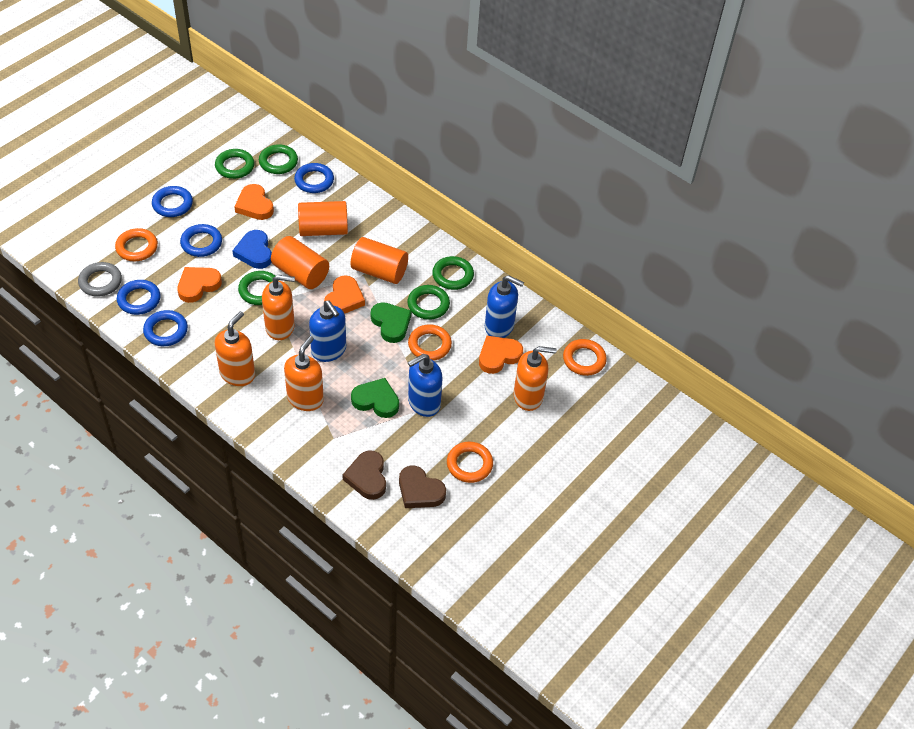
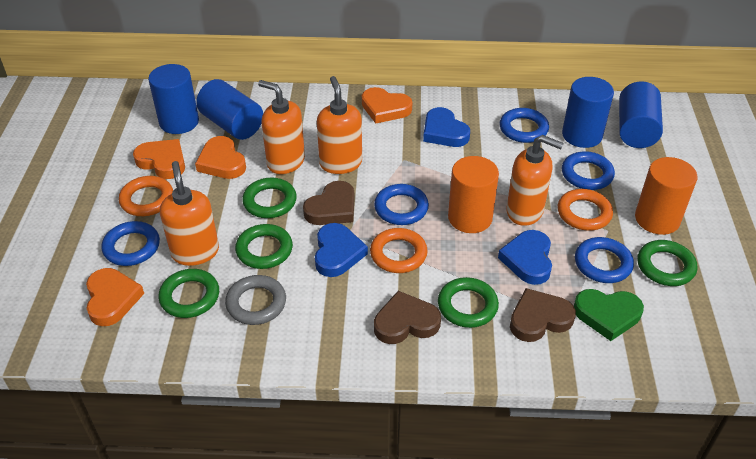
blue cylinder: none = 0 -> [148,64,199,134] [196,79,263,140] [562,77,614,148] [619,81,663,148] = 4
blue heart: [232,230,272,269] = 1 -> [315,223,368,277] [423,107,470,147] [498,230,552,285] = 3
blue soap dispenser: [309,300,346,362] [408,354,443,417] [485,275,524,338] = 3 -> none = 0
brown heart: [342,450,386,500] [399,466,446,508] = 2 -> [303,181,355,225] [374,291,441,344] [510,288,576,342] = 3
green heart: [351,378,399,418] [371,302,411,343] = 2 -> [574,289,644,341] = 1
orange cylinder: [271,236,329,289] [298,201,348,236] [351,237,408,284] = 3 -> [448,156,499,233] [635,157,697,235] = 2
orange ring: [115,228,158,261] [408,324,452,361] [447,442,493,483] [563,339,607,376] = 4 -> [119,176,173,216] [370,228,428,273] [558,189,613,231] = 3

